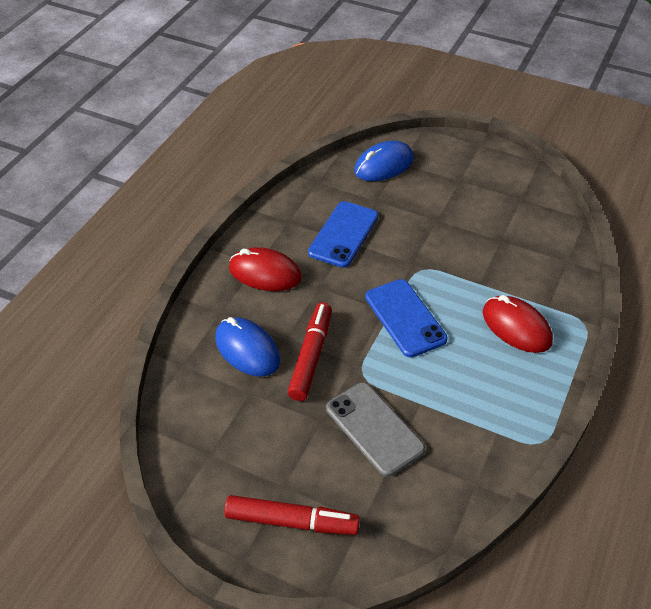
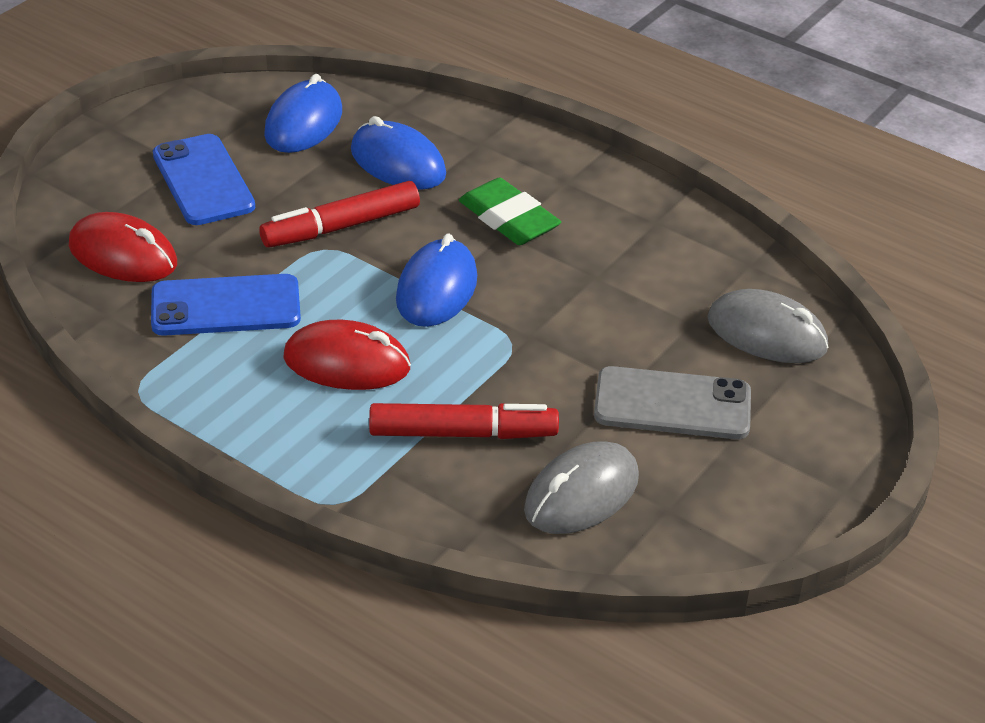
blue mouse: [215,317,280,377] [354,141,414,181] = 2 -> [264,74,342,153] [351,116,446,190] [396,233,477,327] = 3
green eraser: none = 0 -> [459,178,561,245] = 1
grey mouse: none = 0 -> [524,441,639,534] [707,289,829,363] = 2

